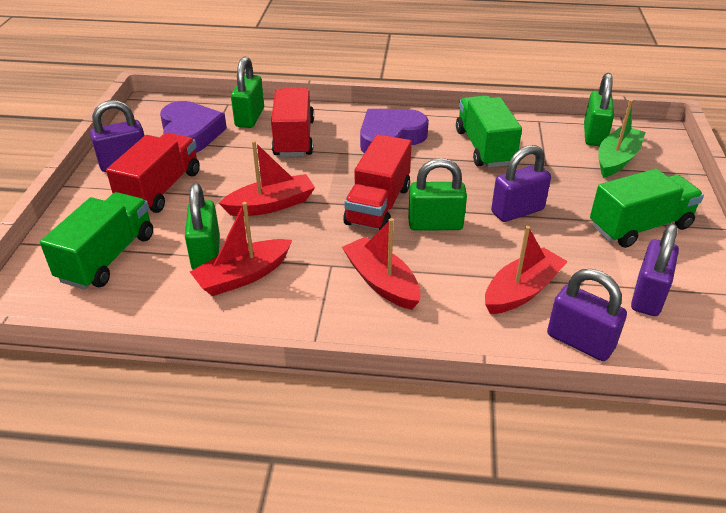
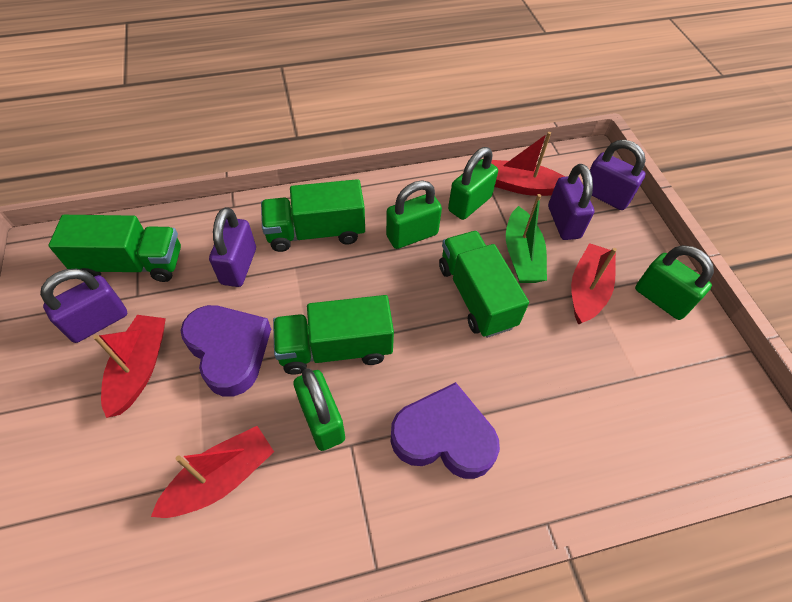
green truck: [40,192,153,289] [456,95,522,168] [590,169,704,248] = 3 -> [49,215,181,282] [261,179,365,252] [273,295,394,375] [439,231,529,338] = 4
red truck: [106,133,200,213] [271,88,314,157] [343,134,412,230] = 3 -> none = 0

